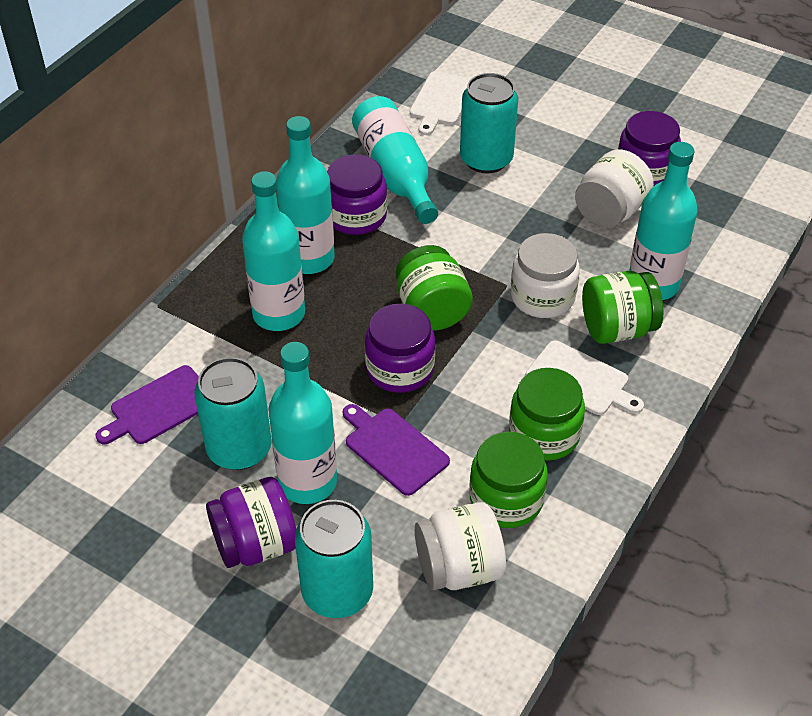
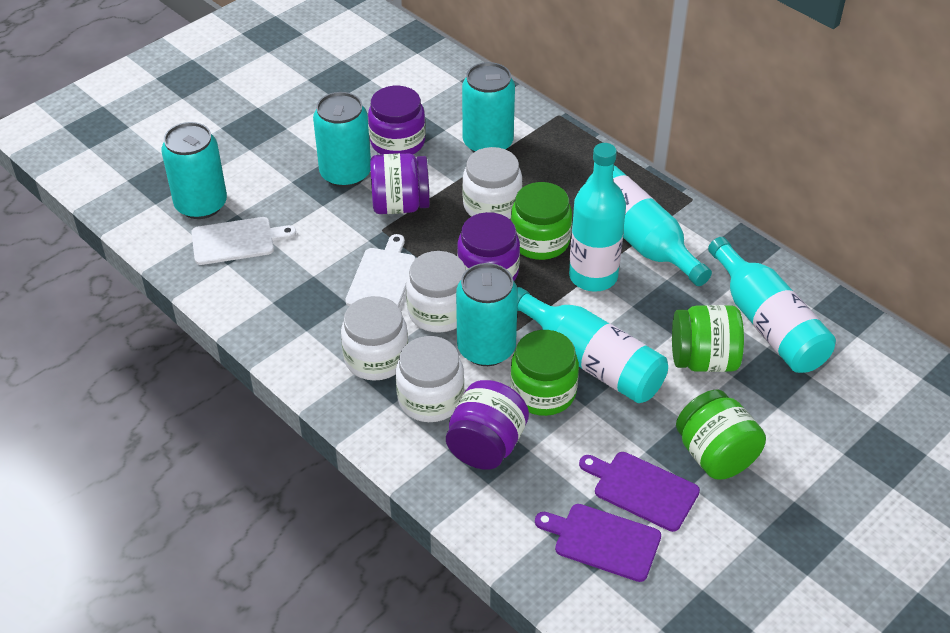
turquoise bottle: [242,171,305,331] [268,342,337,504] [277,116,335,274] [352,96,438,224] [629,142,698,300] = 5 -> [517,287,668,403] [569,143,626,292] [586,166,712,286] [708,237,836,373] = 4
turquoise can: [195,357,272,470] [295,500,373,618] [460,73,518,174] = 3 -> [161,122,227,219] [313,92,371,188] [456,263,518,366] [462,62,515,152] = 4
white jar: [415,502,506,590] [511,233,580,318] [575,150,654,228] = 3 -> [341,296,408,381] [396,336,464,422] [406,251,466,332] [462,147,522,219] = 4

